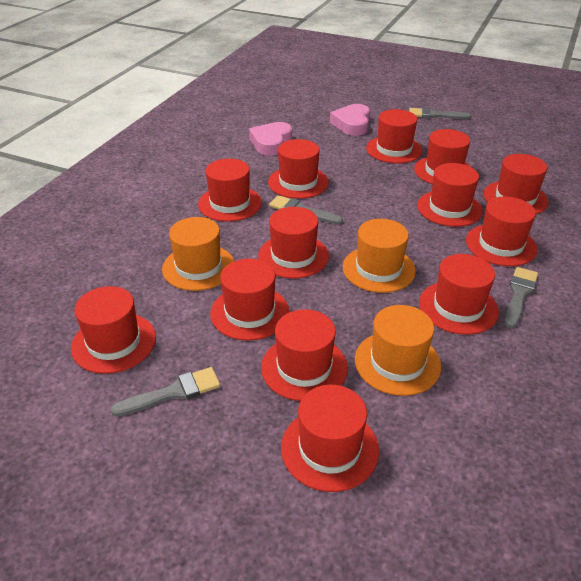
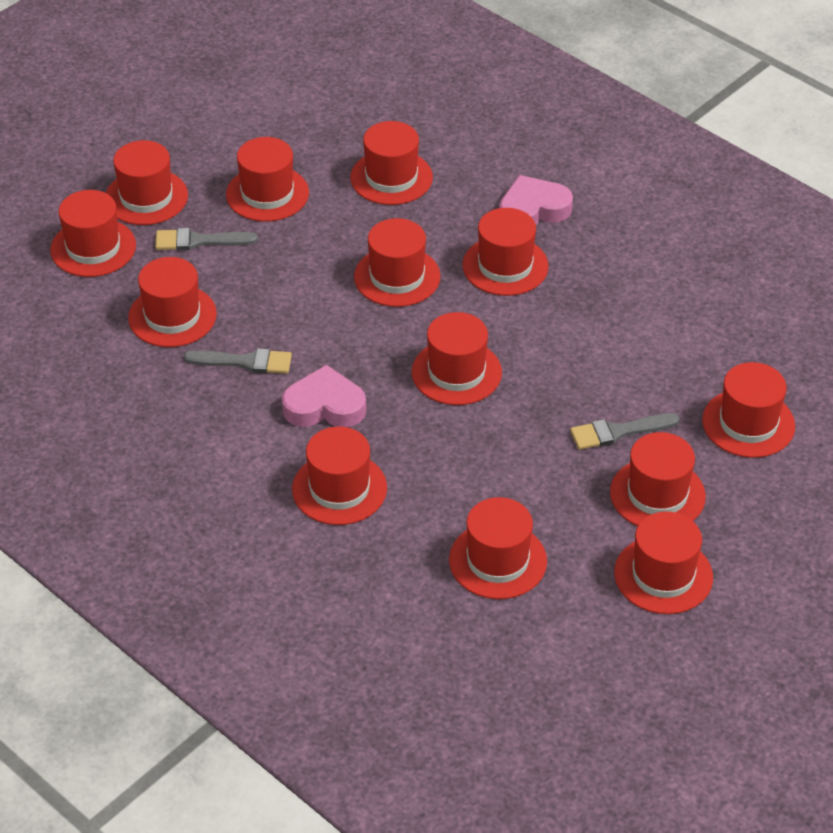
grey brush: [111,367,220,416] [269,195,343,225] [409,108,471,119] [504,267,538,328] = 4 -> [155,228,258,250] [184,348,292,374] [570,413,680,450] = 3
orange hat: [162,217,234,291] [343,219,416,293] [355,305,441,396] = 3 -> none = 0

